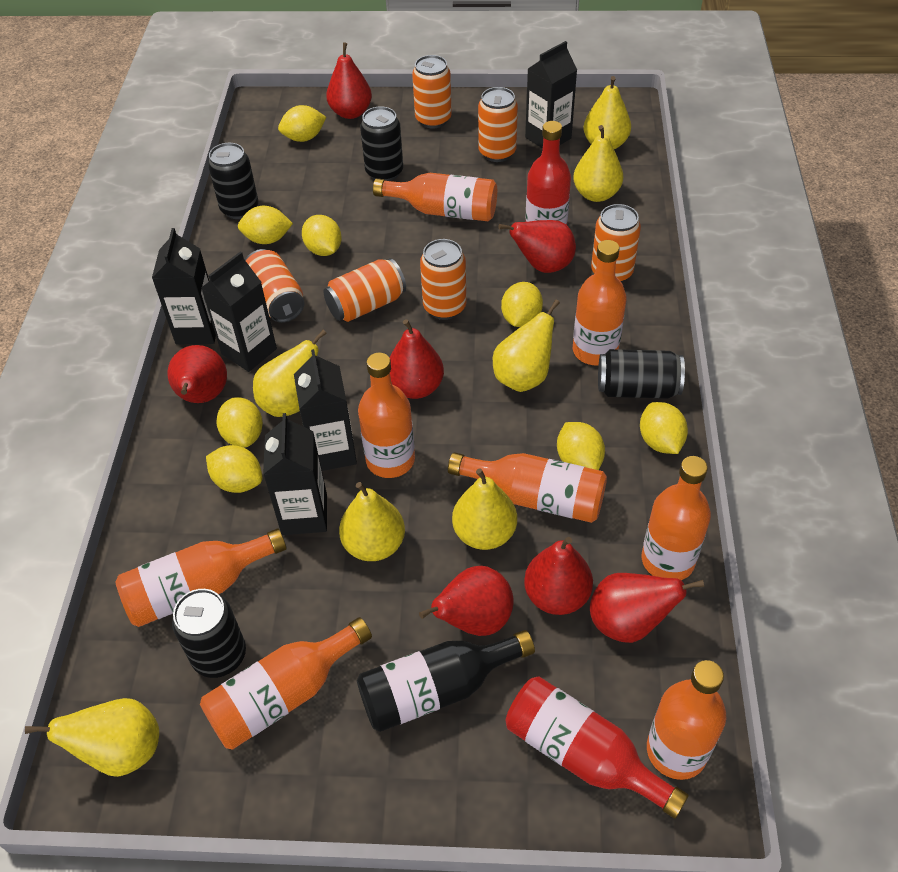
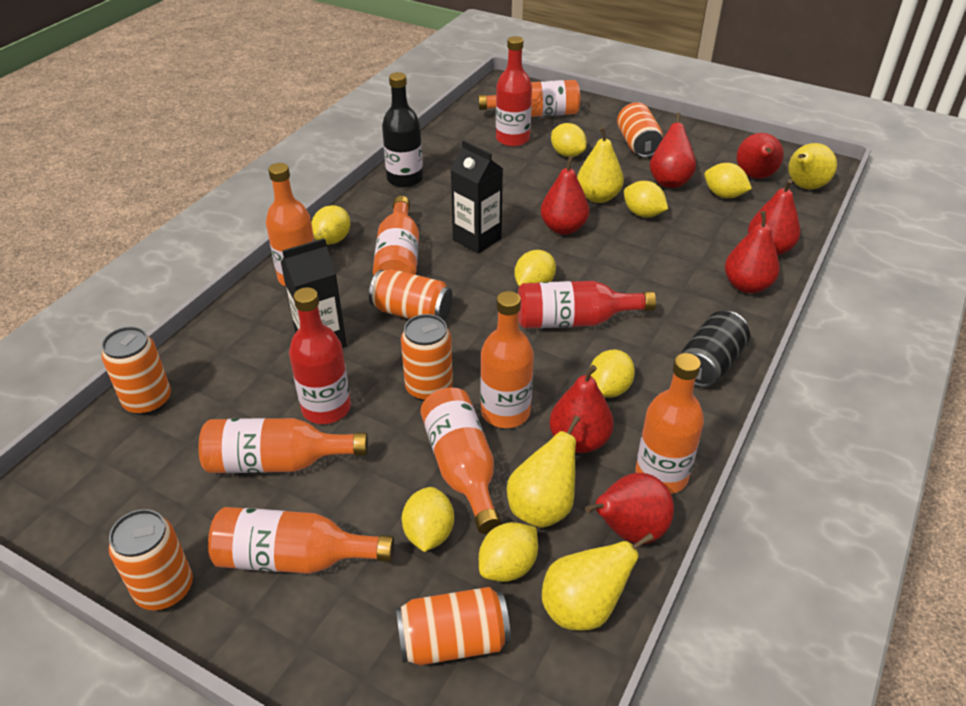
black can: [172,589,246,678] [208,143,258,219] [360,106,403,181] [598,349,685,399] = 4 -> [681,311,750,387] = 1
black carton: [152,228,216,345] [201,251,277,372] [263,413,327,535] [294,349,357,471] [525,41,577,149] = 5 -> [280,238,347,348] [450,140,503,254] = 2
red bottle: [506,676,689,819] [525,121,571,225] = 2 -> [289,287,351,424] [496,36,532,147] [518,281,656,329] = 3
yellow pear: [25,698,159,777] [253,330,327,417] [339,482,405,561] [452,468,517,550] [493,300,560,392] [573,125,623,202] [583,76,631,149] = 7 -> [507,415,580,528] [542,533,654,631] [577,127,624,203] [788,143,837,189] = 4

